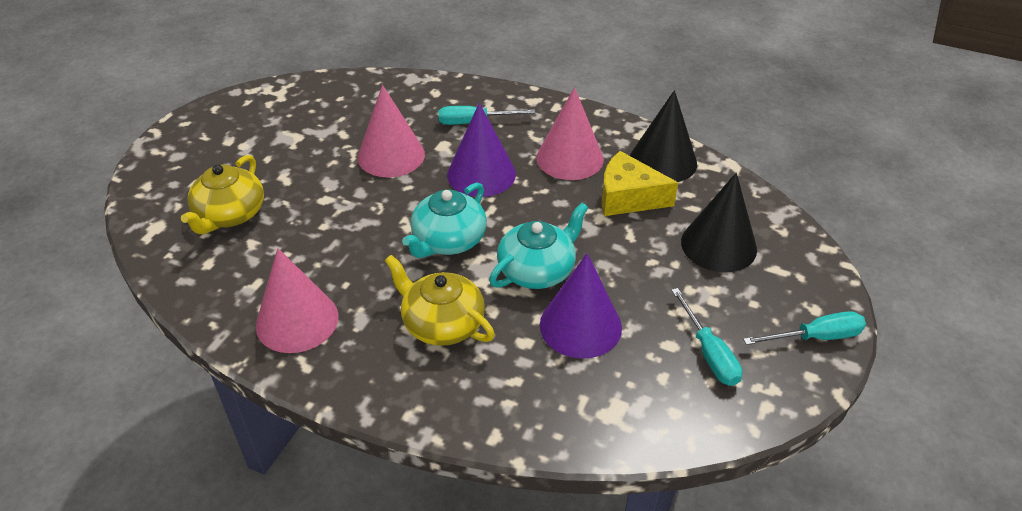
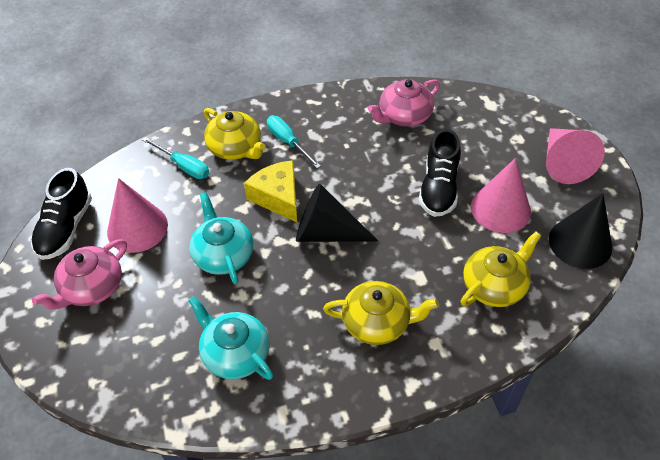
black shoe: none = 0 -> [31,168,92,260] [419,129,461,217] = 2
pink teapot: none = 0 -> [32,239,127,310] [368,79,440,127] = 2
purple cone: [447,103,516,197] [540,253,622,359] = 2 -> none = 0
turquoise screwdriver: [438,106,535,125] [671,288,742,386] [743,311,866,345] = 3 -> [142,137,209,179] [267,116,321,168] = 2
yellow teapot: [181,155,264,234] [385,255,495,346] = 2 -> [204,108,265,160] [323,281,439,345] [461,231,541,307] = 3

